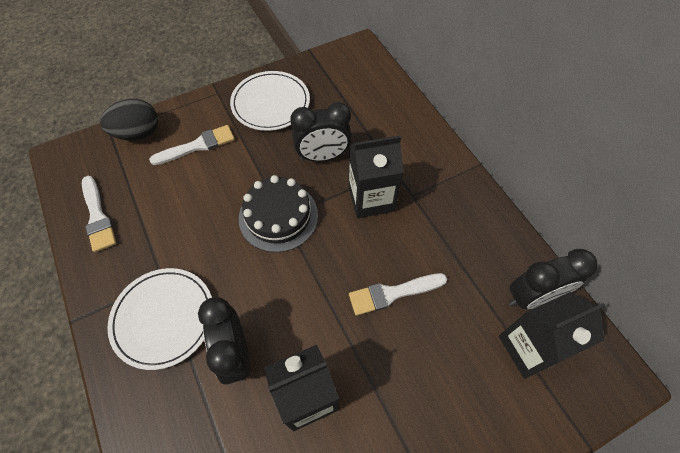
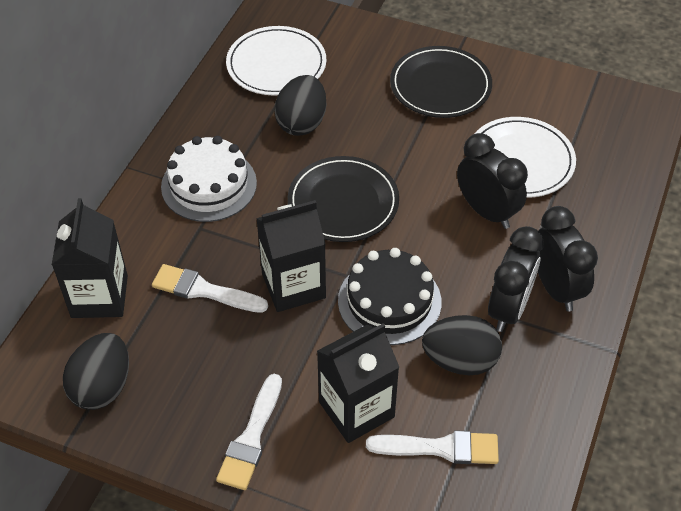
black egg: [100,99,158,140] = 1 -> [63,333,129,410] [274,75,326,136] [422,315,502,375] = 3
black plate: none = 0 -> [288,156,399,242] [390,46,492,118] = 2
white cake: none = 0 -> [161,136,257,222] = 1

